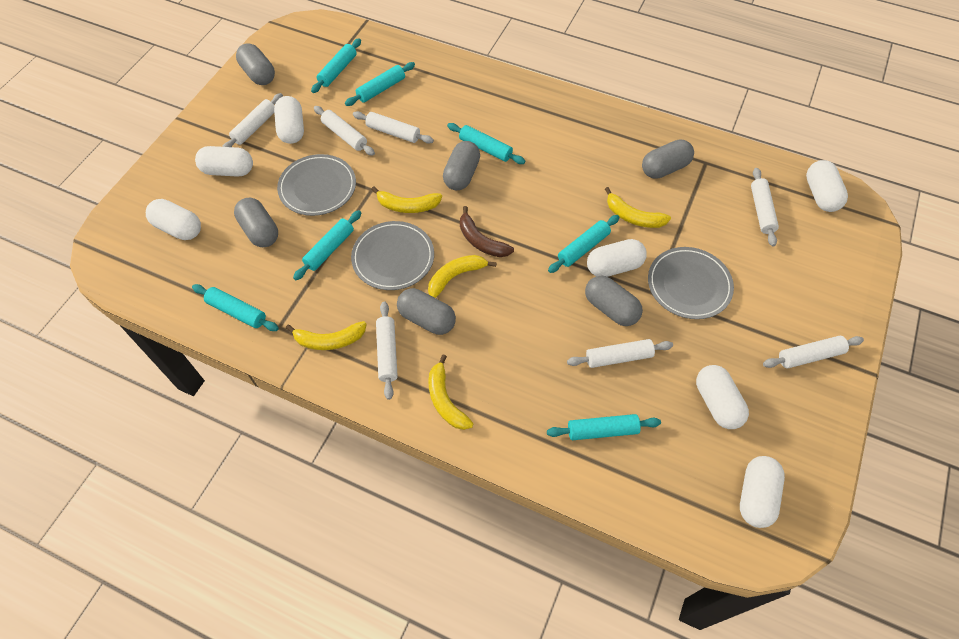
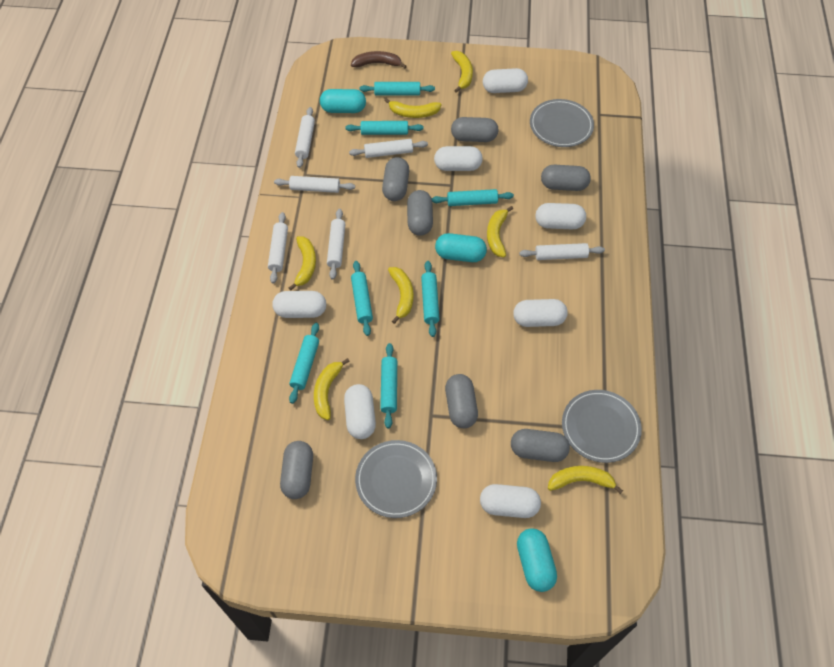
grey capsule: [234,198,278,247] [236,43,275,85] [397,288,456,335] [443,141,480,190] [585,276,643,326] [642,140,694,179] = 6 -> [280,441,313,499] [382,157,409,201] [407,190,433,236] [445,374,478,428] [451,117,499,142] [511,429,570,462] [541,165,591,191] = 7
turquoise capsule: none = 0 -> [320,89,366,113] [435,233,487,262] [517,528,557,592] = 3
white rolling pin: [222,93,283,147] [314,106,375,156] [353,111,434,144] [376,301,398,400] [567,339,673,368] [751,168,779,247] [763,336,864,368] = 7 -> [268,212,288,284] [274,176,355,193] [295,107,315,168] [327,209,346,280] [349,139,428,158] [519,243,605,260] = 6
yellow banana: [286,321,367,350] [371,186,442,213] [428,255,497,298] [428,354,474,430] [605,187,671,228] = 5 -> [289,236,316,291] [314,358,350,420] [384,98,441,118] [388,267,413,324] [451,51,473,93] [487,206,513,257] [548,466,623,494] = 7

